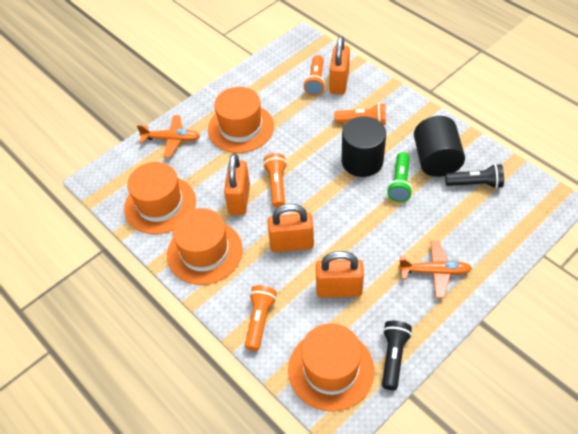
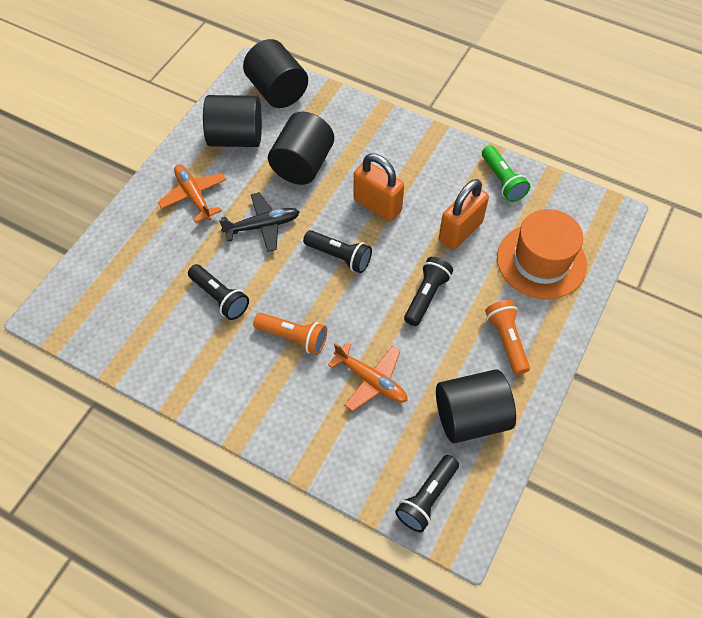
black cylinder: [341,116,386,177] [414,116,465,177] = 2 -> [203,95,262,147] [243,39,308,108] [268,112,334,185] [436,369,516,443] = 4
black flashlight: [382,321,412,390] [445,164,504,189] = 2 -> [188,264,249,320] [303,230,372,273] [395,455,459,532] [404,257,453,326] = 4
black plane: none = 0 -> [219,192,300,252] = 1
orange flashlight: [245,285,277,351] [263,153,287,208] [303,55,325,96] [334,103,386,125] = 4 -> [253,313,327,355] [485,300,530,375] = 2
orange hat: [124,162,196,234] [167,208,243,285] [208,87,274,153] [288,323,374,411] = 4 -> [497,209,587,299] = 1
orange padlock: [224,154,250,215] [267,204,314,252] [316,251,364,298] [329,36,350,94] = 4 -> [354,154,404,222] [439,179,489,250] = 2

